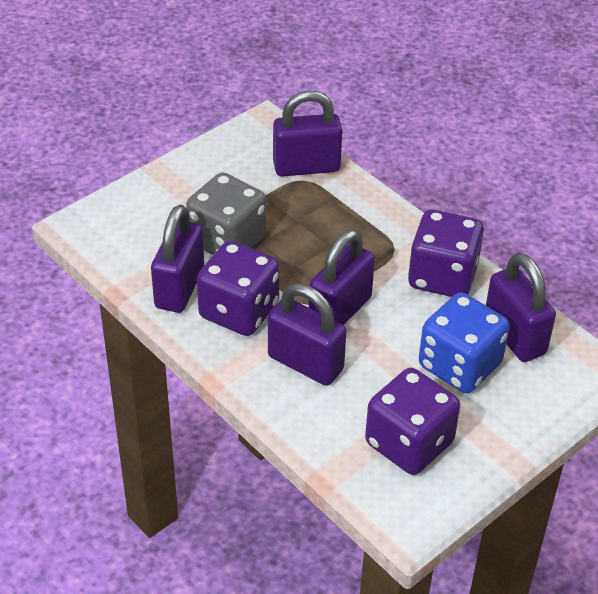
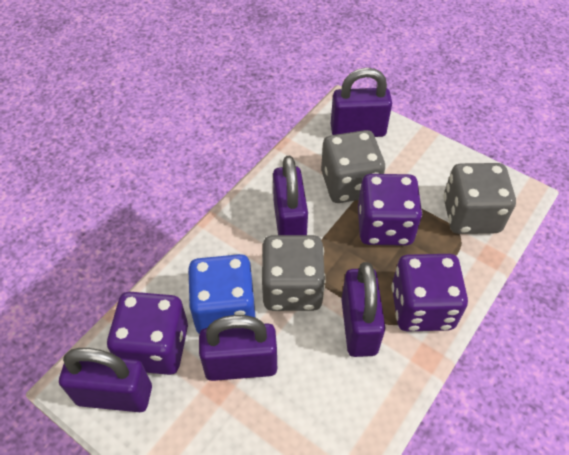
grey dice: [186,172,266,255] = 1 -> [262,235,326,311] [321,130,385,203] [443,163,516,234] = 3

